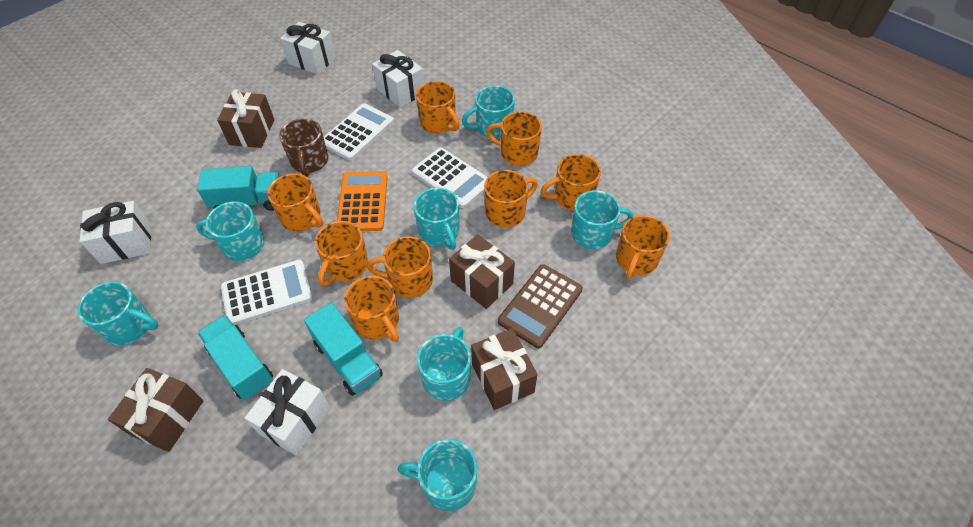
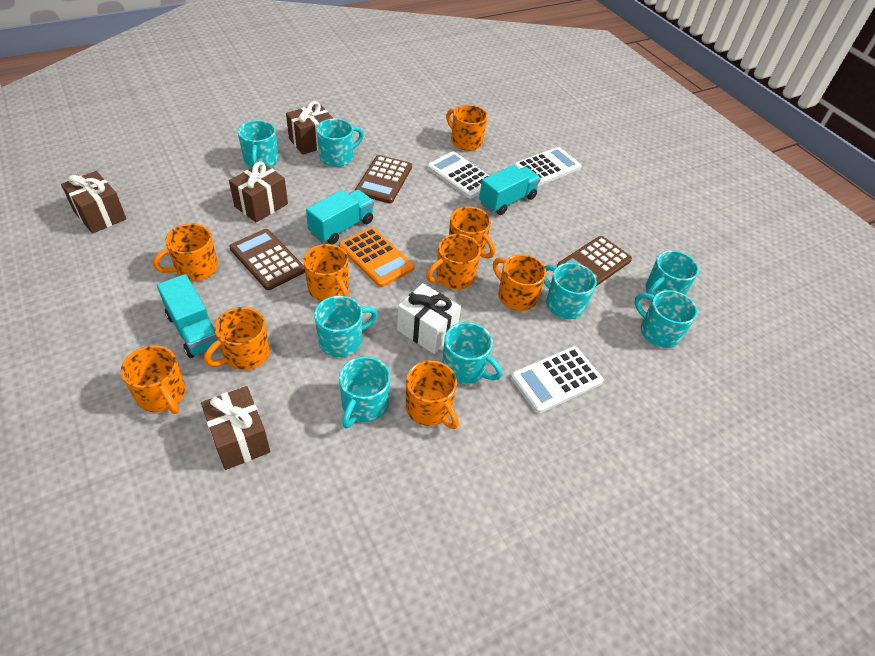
brown calculator: [498,264,583,348] = 1 -> [229,229,305,290] [355,155,412,203] [557,236,632,286] = 3
brown mug: [279,119,328,177] = 1 -> none = 0
turquoise mug: [78,281,159,345] [196,201,264,261] [398,439,477,511] [414,188,460,250] [417,327,471,401] [462,85,515,138] [571,190,634,249] = 7 -> [238,120,279,168] [314,296,378,357] [316,118,364,167] [339,356,391,428] [442,322,502,384] [544,263,597,319] [635,290,697,348] [645,250,699,300] = 8
white gift: [80,201,151,264] [245,369,330,455] [280,22,336,74] [372,50,424,108] = 4 -> [397,283,461,354] = 1

